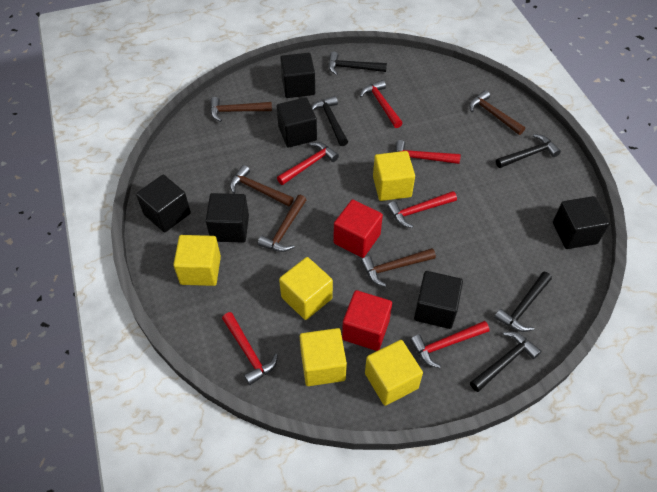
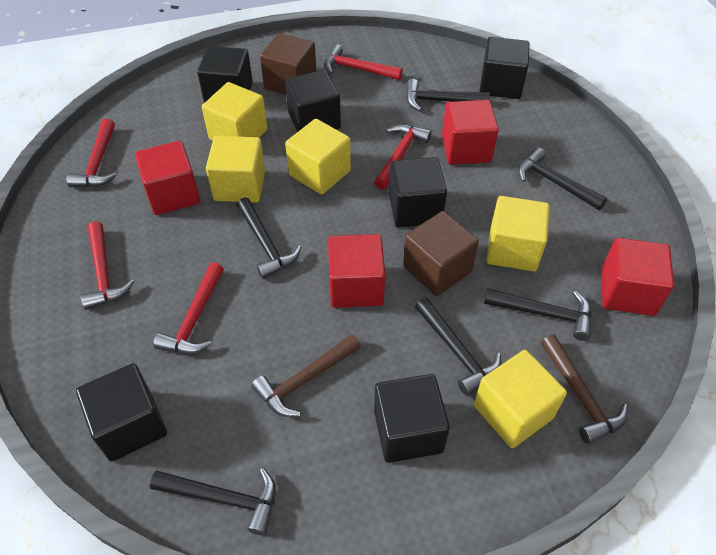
black hammer: [312,96,348,146] [329,52,387,75] [470,332,541,392] [494,272,552,332] [496,134,561,168] = 5 -> [150,468,276,535] [236,197,301,279] [406,79,490,111] [415,298,501,396] [484,288,592,341] [518,147,607,210] = 6
brown cube: none = 0 -> [260,33,316,95] [403,211,479,296] = 2
brown hammer: [210,97,272,122] [230,165,293,207] [258,195,306,252] [361,248,436,287] [469,90,525,135] = 5 -> [251,334,361,417] [541,335,628,444] = 2
red cube: [334,199,383,258] [342,290,392,351] = 2 -> [135,141,200,215] [328,234,385,308] [442,100,499,165] [601,238,674,316] = 4
red hammer: [222,312,278,385] [277,142,339,185] [360,80,402,128] [387,191,457,228] [396,140,461,164] [410,321,489,368] = 6 -> [67,119,117,187] [81,221,134,310] [153,262,224,354] [324,44,403,80] [374,124,431,190] = 5

